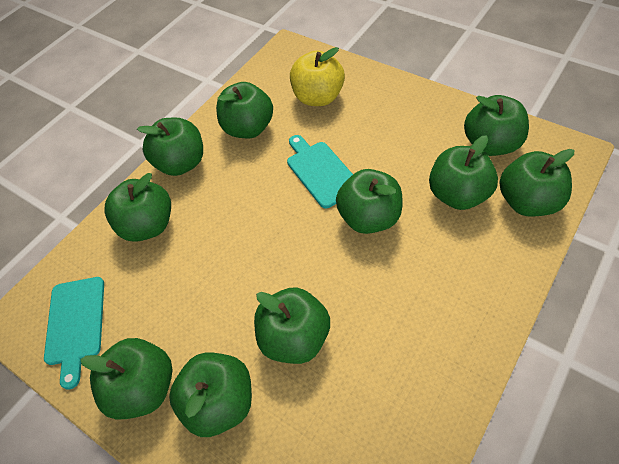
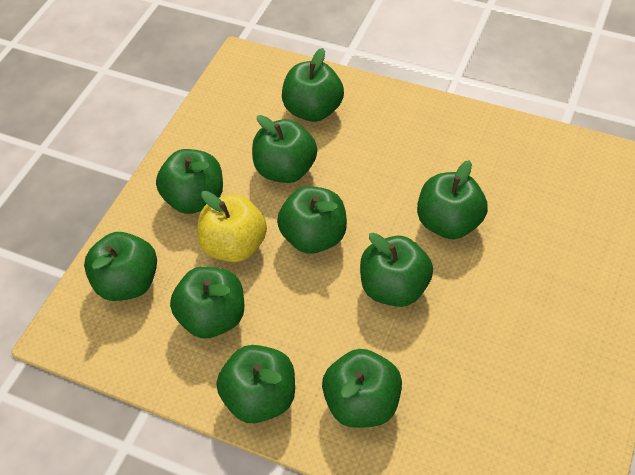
turquoise cutting board: [44,277,104,390] [287,135,353,208] = 2 -> none = 0

